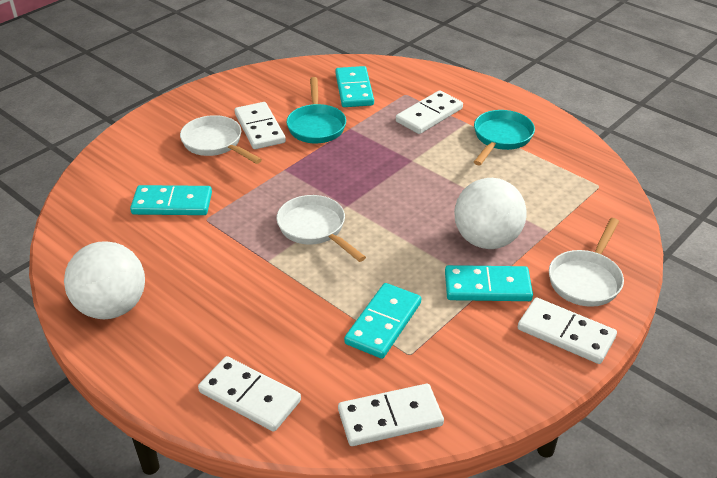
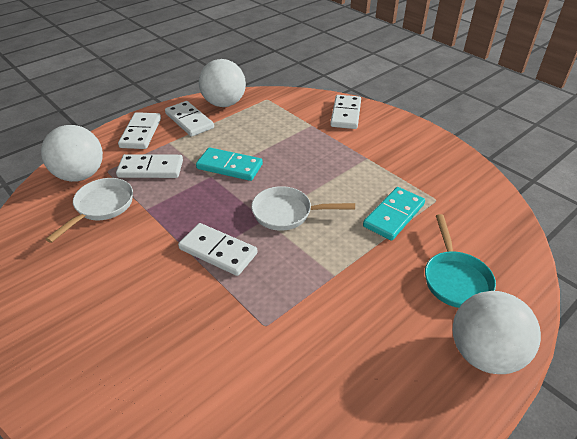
turquoise domino: [130,185,212,215] [335,66,374,107] [344,283,421,359] [445,265,533,301] = 4 -> [196,147,263,181] [363,187,425,240] = 2
turquoise pan: [287,77,346,143] [474,110,535,165] = 2 -> [425,214,496,308] = 1
white ball: [64,241,145,319] [454,178,527,249] = 2 -> [41,125,103,182] [199,59,246,107] [453,291,541,374] = 3
white pan: [180,115,262,164] [276,195,366,262] [549,218,624,307] = 3 -> [46,178,133,243] [251,186,355,231] = 2

